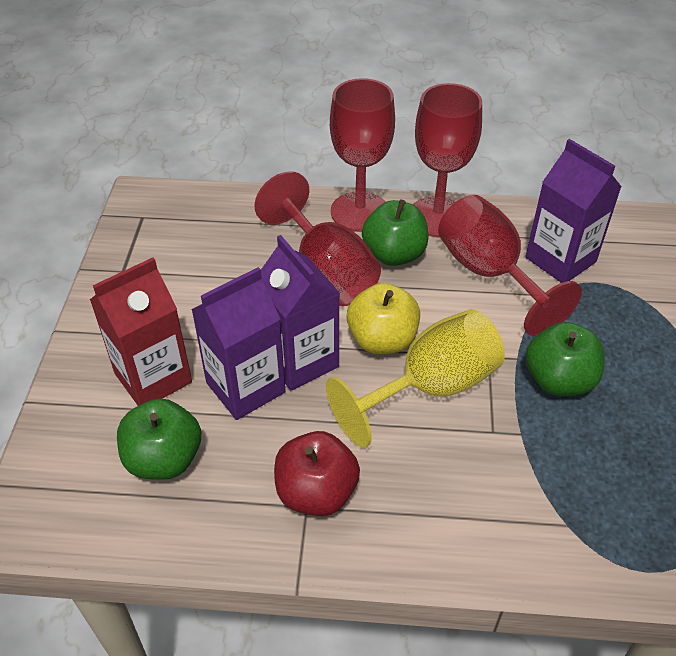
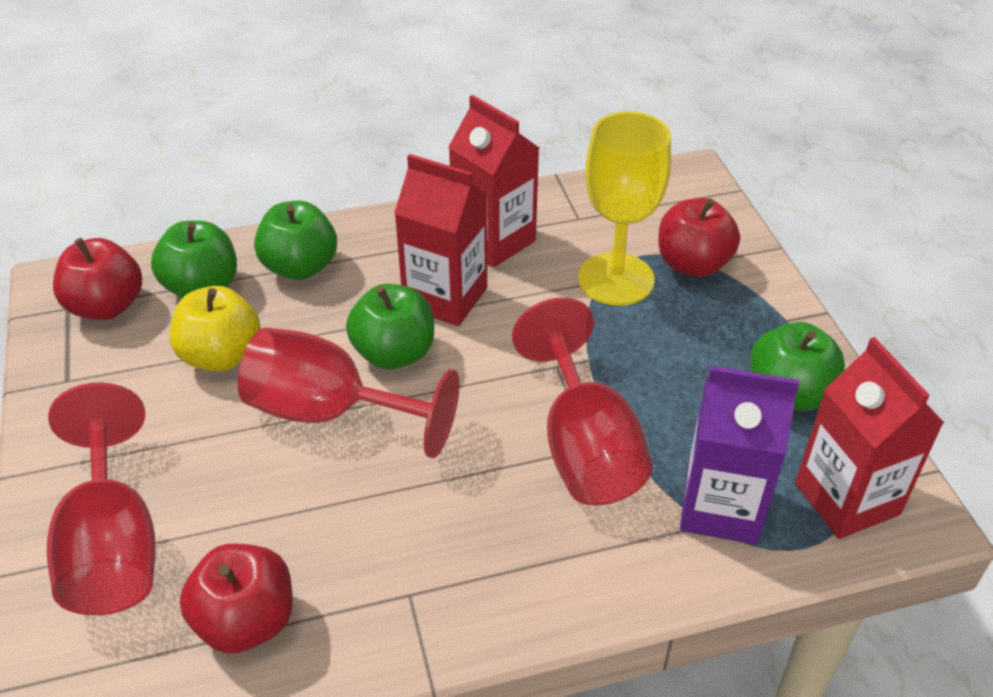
green apple: [117,398,201,480] [362,199,429,266] [526,322,605,396] = 3 -> [151,220,237,298] [254,201,337,280] [346,284,434,369] [750,322,845,411] = 4
purple carton: [191,267,286,420] [261,235,340,390] [525,139,621,283] = 3 -> [680,366,800,545] = 1
red apple: [274,431,360,516] = 1 -> [53,238,142,320] [180,543,293,654] [658,198,740,277] = 3
red carton: [90,257,192,406] = 1 -> [394,154,487,326] [449,95,539,268] [795,337,944,539] = 3
red goblet: [254,171,381,306] [330,78,395,232] [413,83,482,237] [438,195,582,336] = 4 -> [47,382,156,615] [238,328,460,458] [512,297,653,506] = 3

